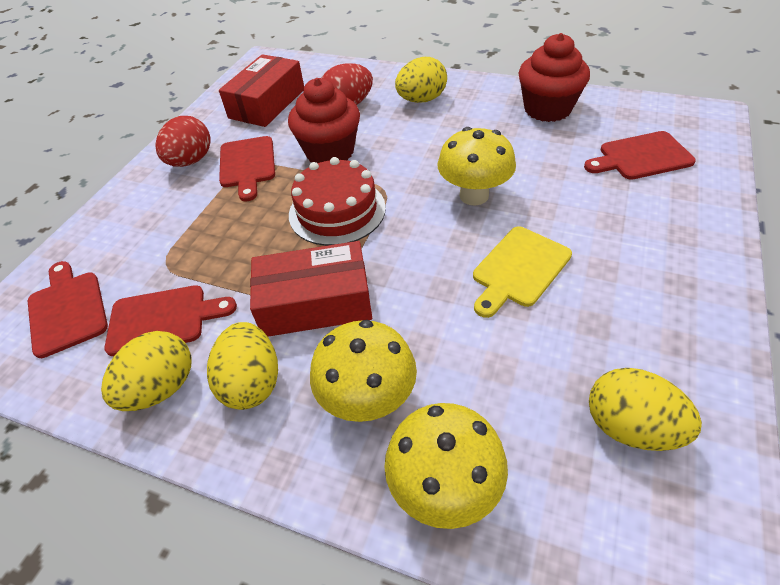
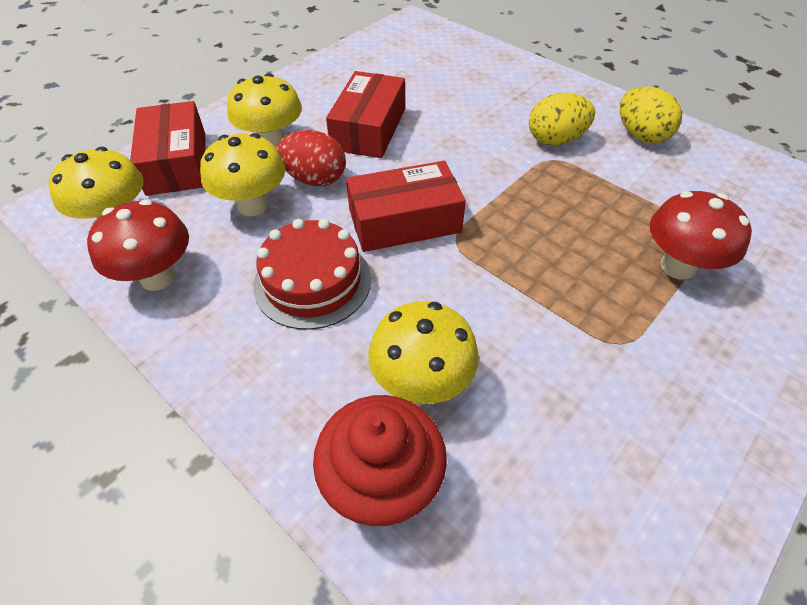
red box: [219,54,304,127] [250,241,372,337] = 2 -> [130,101,205,196] [326,71,405,158] [346,161,466,252] = 3
red cupcake: [288,78,360,163] [519,33,590,122] = 2 -> [313,395,447,526] = 1
red cutting board: [28,261,108,358] [104,285,237,356] [219,136,275,201] [584,131,696,180] = 4 -> none = 0
red egg: [155,116,211,167] [322,63,373,105] = 2 -> [276,130,346,186] = 1
red mushroom: none = 0 -> [87,200,189,291] [650,191,752,280] = 2
yellow cutting board: [473,227,572,318] = 1 -> none = 0
yellow egg: [101,331,192,411] [207,322,278,410] [395,57,447,103] [589,368,702,451] = 4 -> [529,93,595,145] [620,87,682,143] = 2
yellow mushroom: [310,320,417,422] [384,403,508,529] [437,127,516,206] = 3 -> [48,147,143,219] [200,133,285,216] [227,73,302,147] [368,301,479,404] = 4

